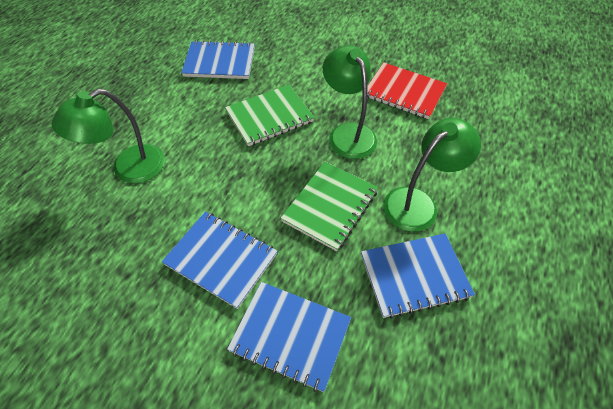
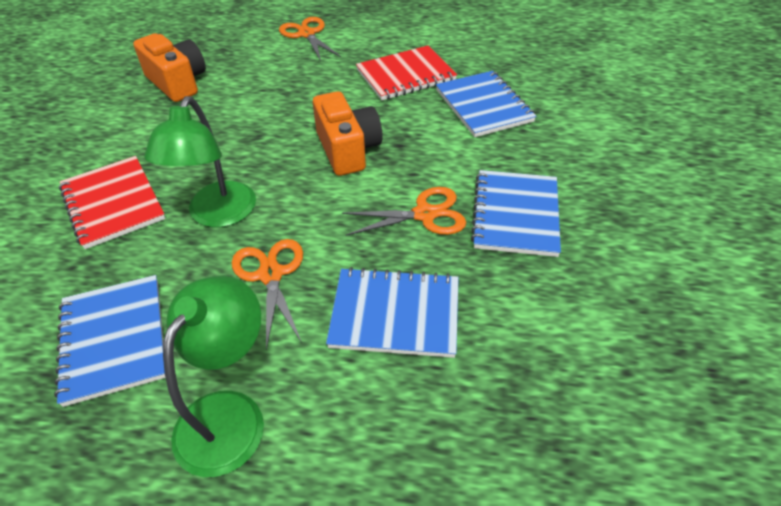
green lamp: [51,89,165,183] [323,45,377,159] [383,118,481,232] = 3 -> [144,96,256,227] [163,275,264,477] = 2
green notebook: [225,85,314,146] [281,162,378,251] = 2 -> none = 0
orange camera: none = 0 -> [133,33,206,102] [313,91,383,176] = 2
orange scissors: none = 0 -> [232,239,303,350] [279,17,341,61] [342,187,466,236] = 3
red notebook: [367,62,447,119] = 1 -> [59,156,165,249] [356,46,457,100] = 2

